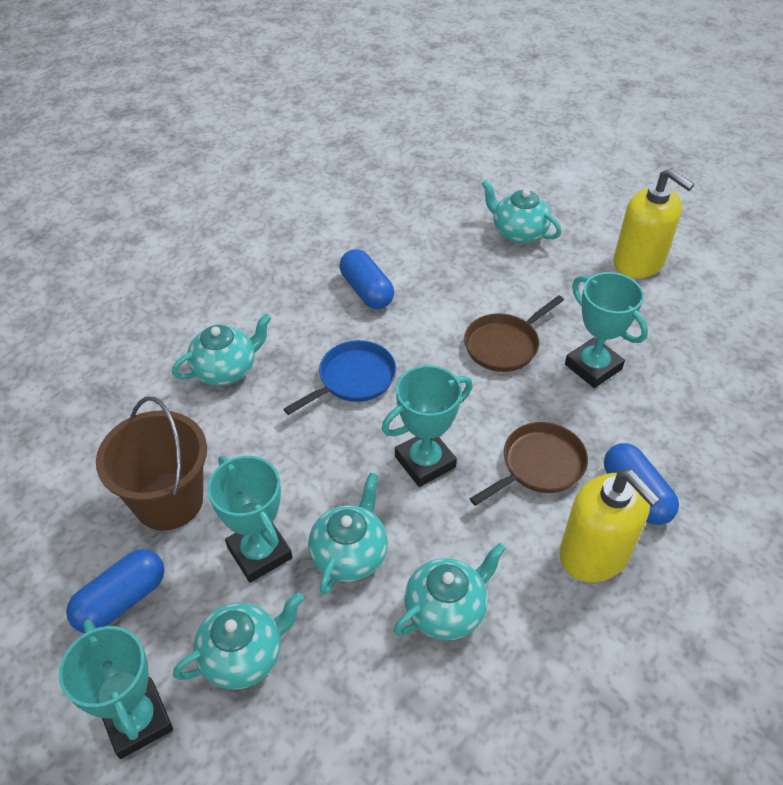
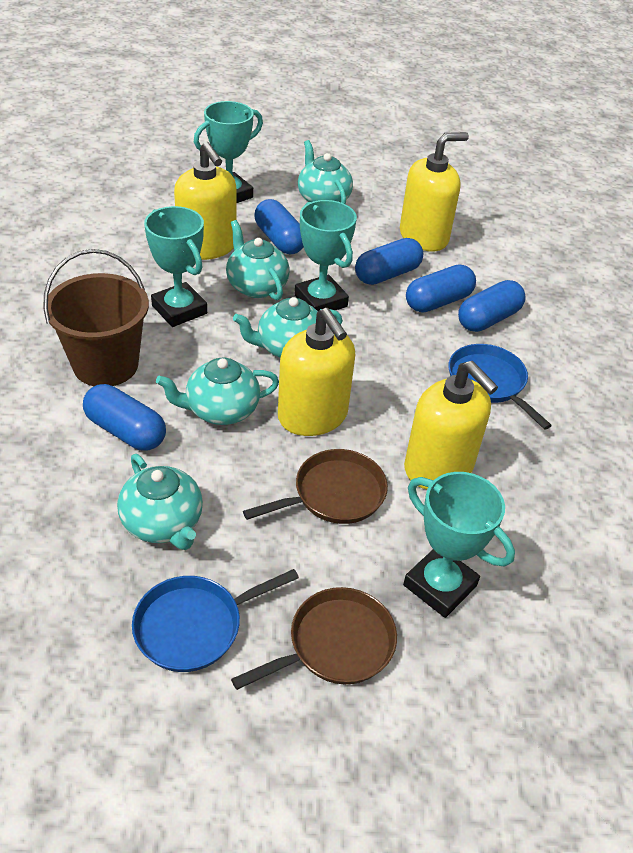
blue capsule: [66,549,164,633] [340,249,394,309] [604,443,679,525] = 3 -> [83,384,166,451] [254,199,304,255] [355,238,423,285] [406,264,476,313] [458,280,526,332] = 5
blue pan: [284,340,396,415] = 1 -> [132,569,299,672] [448,344,552,430] = 2
yellow soap dispenser: [559,469,660,582] [614,168,694,278] = 2 -> [174,142,236,260] [278,308,355,436] [400,132,469,252] [404,361,498,489] = 4

